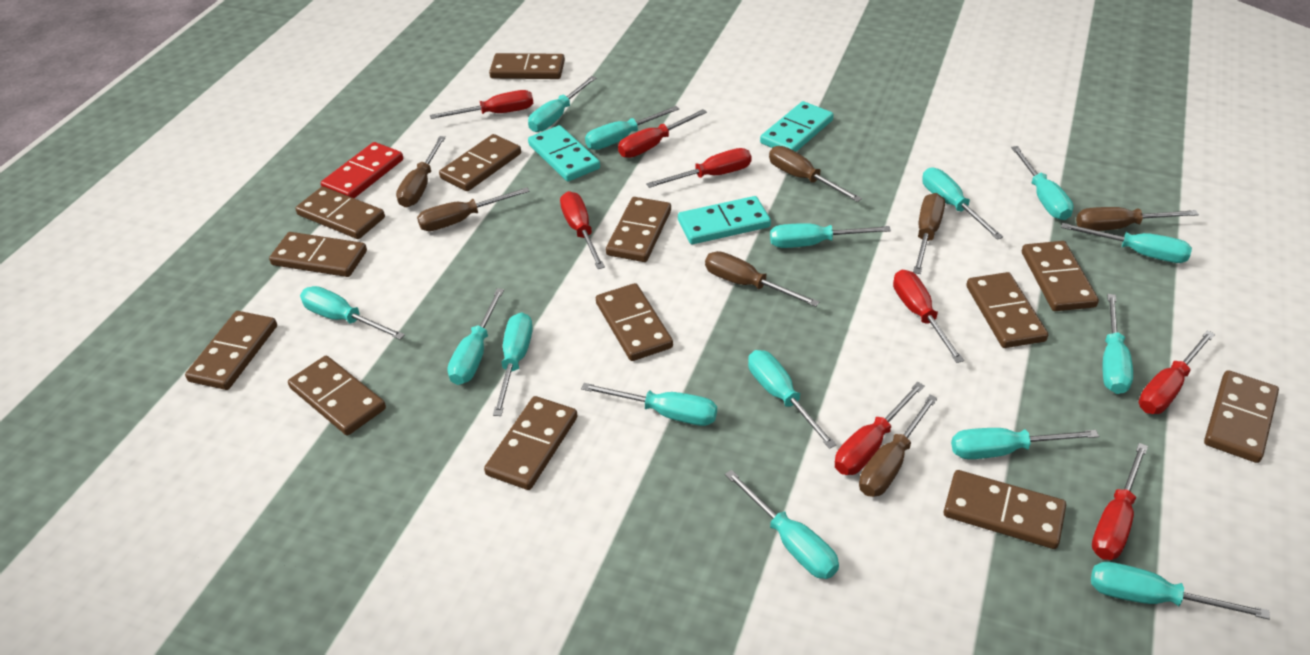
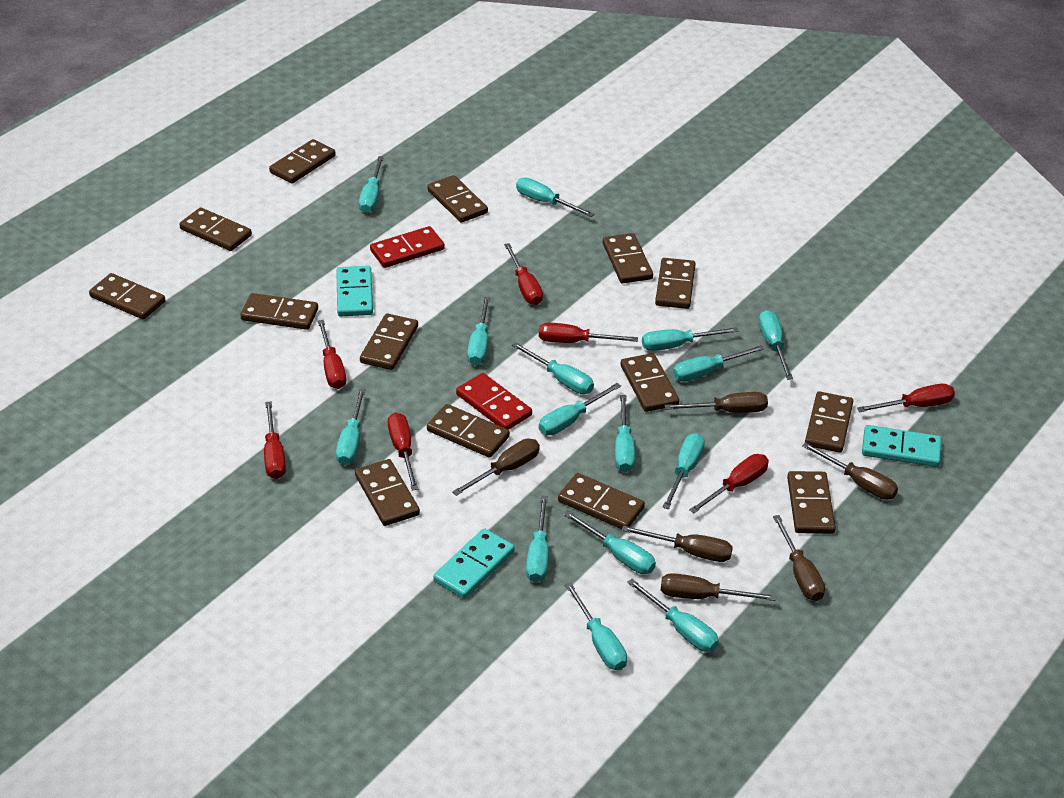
brown domino: [185,311,277,390] [269,232,367,277] [288,356,386,436] [295,186,385,239] [439,134,521,191] [484,396,578,490] [489,53,565,79] [596,283,673,361] [606,197,671,262] [943,470,1066,549] [966,272,1048,348] [1022,241,1099,311] [1204,370,1279,463] = 13 -> [89,273,165,320] [179,207,252,251] [241,293,318,330] [269,139,336,184] [355,459,420,526] [360,313,418,370] [427,175,488,223] [427,404,510,458] [558,473,645,529] [603,233,653,283] [620,353,679,412] [655,258,696,309] [787,471,836,534] [805,391,853,453] = 14
brown screwdriver: [396,136,446,207] [417,187,530,231] [705,251,819,307] [769,146,862,202] [859,395,938,497] [913,193,945,274] [1076,207,1199,231] = 7 -> [452,439,540,496] [621,525,733,562] [661,573,776,601] [665,392,768,413] [773,515,825,601] [802,442,898,500] = 6
red domino: [321,142,403,198] = 1 -> [370,226,445,268] [456,373,532,430] = 2
red screwdriver: [430,90,533,119] [560,191,605,269] [618,109,707,158] [646,148,752,188] [835,382,925,475] [893,270,964,363] [1092,443,1148,560] [1139,330,1215,414] = 8 -> [264,401,286,479] [318,320,346,389] [388,412,418,491] [504,243,543,305] [539,323,638,343] [689,454,769,513] [857,384,955,412] = 7

